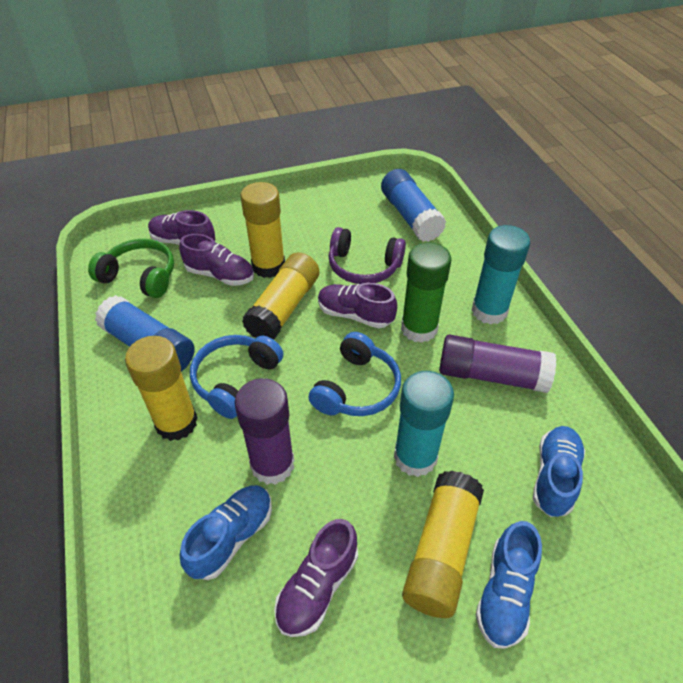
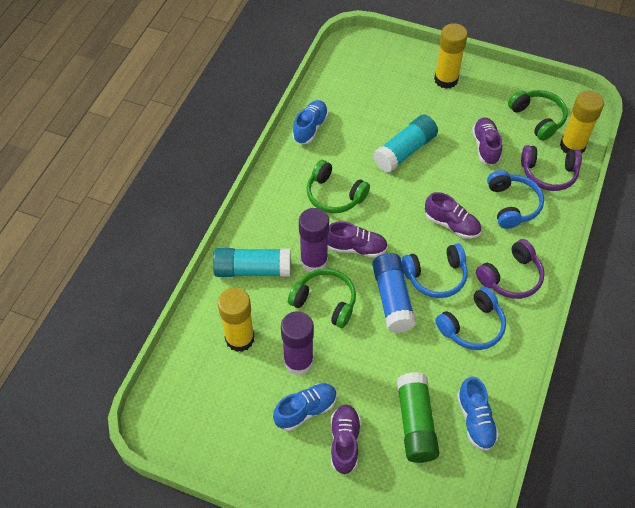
blue glue stick: [95,295,195,371] [381,169,446,242] = 2 -> [372,253,416,333] = 1
blue headphones: [190,335,284,419] [308,332,401,416] = 2 -> [402,243,468,298] [435,287,506,350] [487,170,544,229] = 3
green headphones: [88,239,174,298] = 1 -> [288,268,356,328] [307,160,370,213] [508,90,568,141] = 3
purple headphones: [328,227,406,284] = 1 -> [476,239,545,299] [521,145,582,191] = 2
yellow glue stick: [125,336,198,441] [241,182,285,278] [242,252,319,340] [402,471,484,618] = 4 -> [218,287,254,352] [434,23,468,89] [560,91,604,154] = 3

